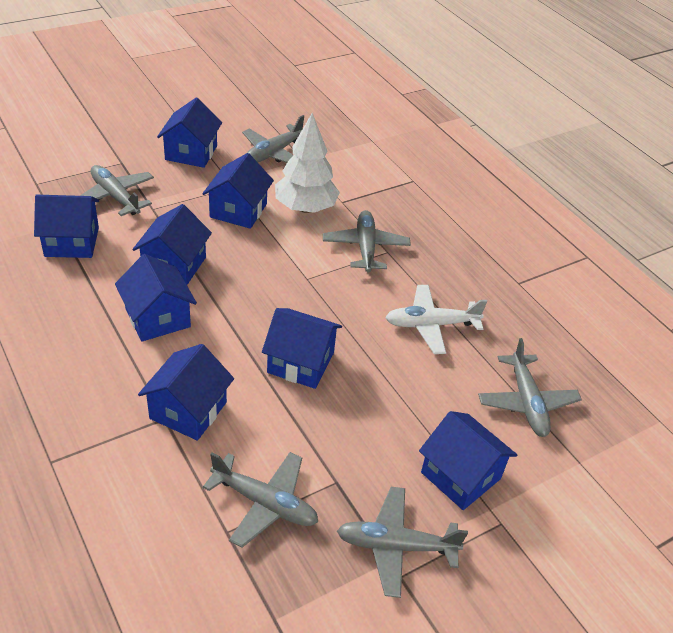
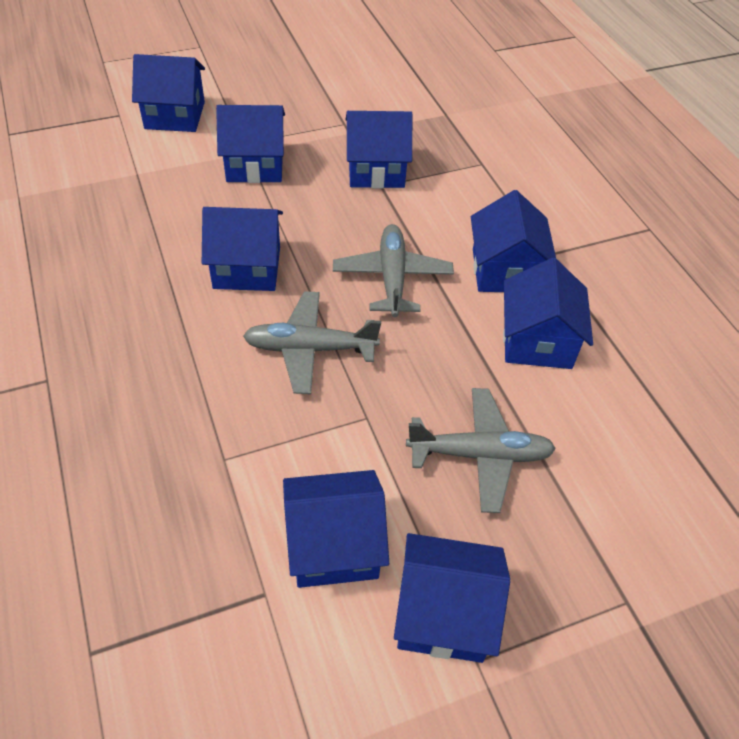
grey plane: [80,165,154,216] [203,452,318,548] [242,115,304,163] [323,210,411,273] [337,487,468,598] [478,338,582,437] = 6 -> [243,291,381,394] [333,224,454,317] [406,388,556,513] = 3
white plane: [385,285,487,354] = 1 -> none = 0
white tree: [275,113,340,213] = 1 -> none = 0

